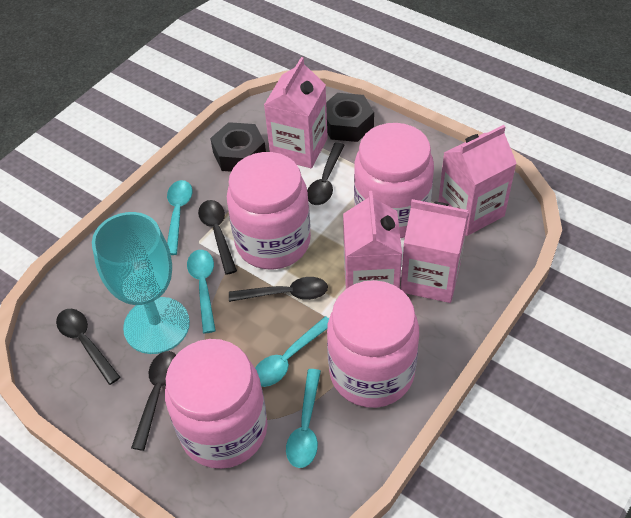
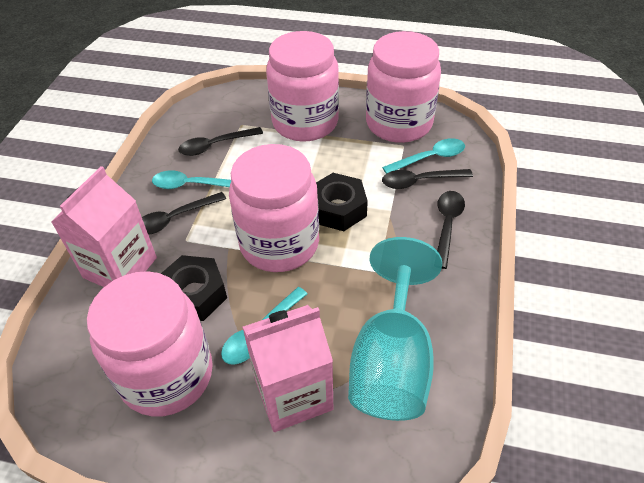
black spoon: [56,309,120,385] [131,351,176,451] [198,200,237,275] [229,277,328,302] [307,142,344,205] = 5 -> [142,192,226,235] [178,127,263,156] [382,169,473,189] [437,191,465,269] = 4
pink carton: [264,57,328,168] [343,191,402,289] [401,199,469,303] [438,125,517,236] = 4 -> [51,166,157,287] [242,305,333,432] = 2
turquoise spoon: [167,180,192,255] [187,250,216,333] [255,316,329,387] [286,369,321,468] = 4 -> [152,170,231,189] [221,287,307,365] [382,138,465,174] = 3

